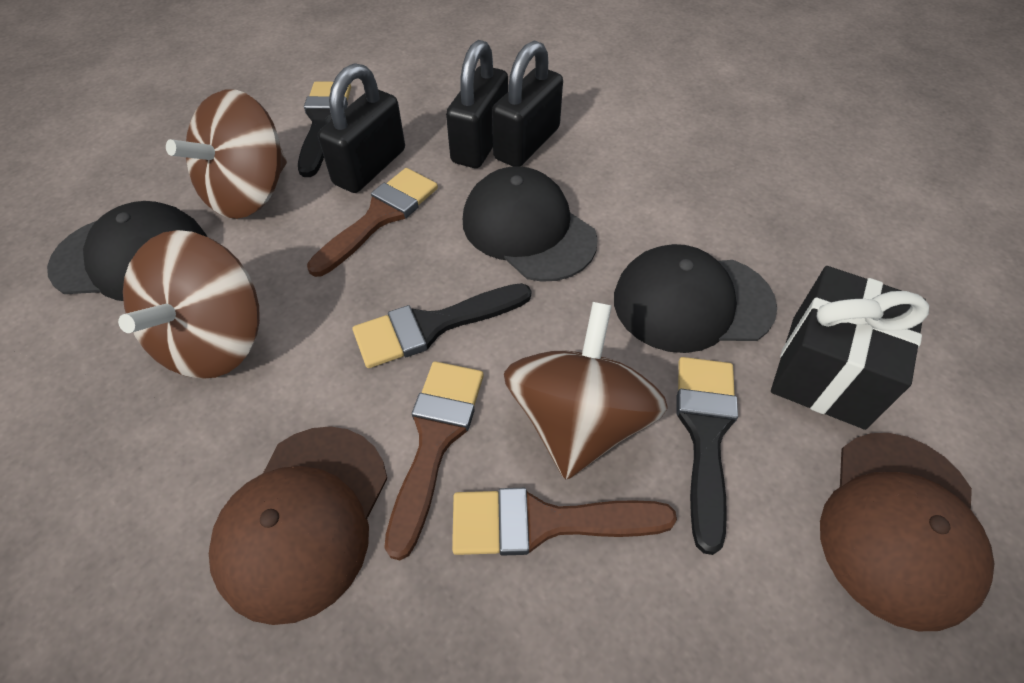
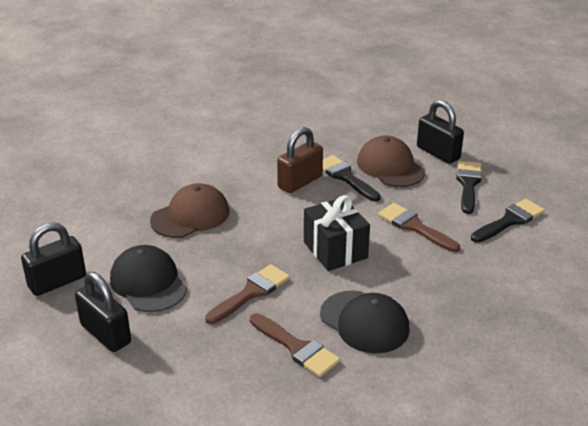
black cap: [47,201,207,301] [463,166,598,282] [614,244,777,353] = 3 -> [110,245,187,312] [320,290,409,354] = 2
brown padlock: none = 0 -> [277,127,323,193] = 1
brown spinning top: [118,230,260,379] [166,89,287,219] [504,302,668,479] = 3 -> none = 0

